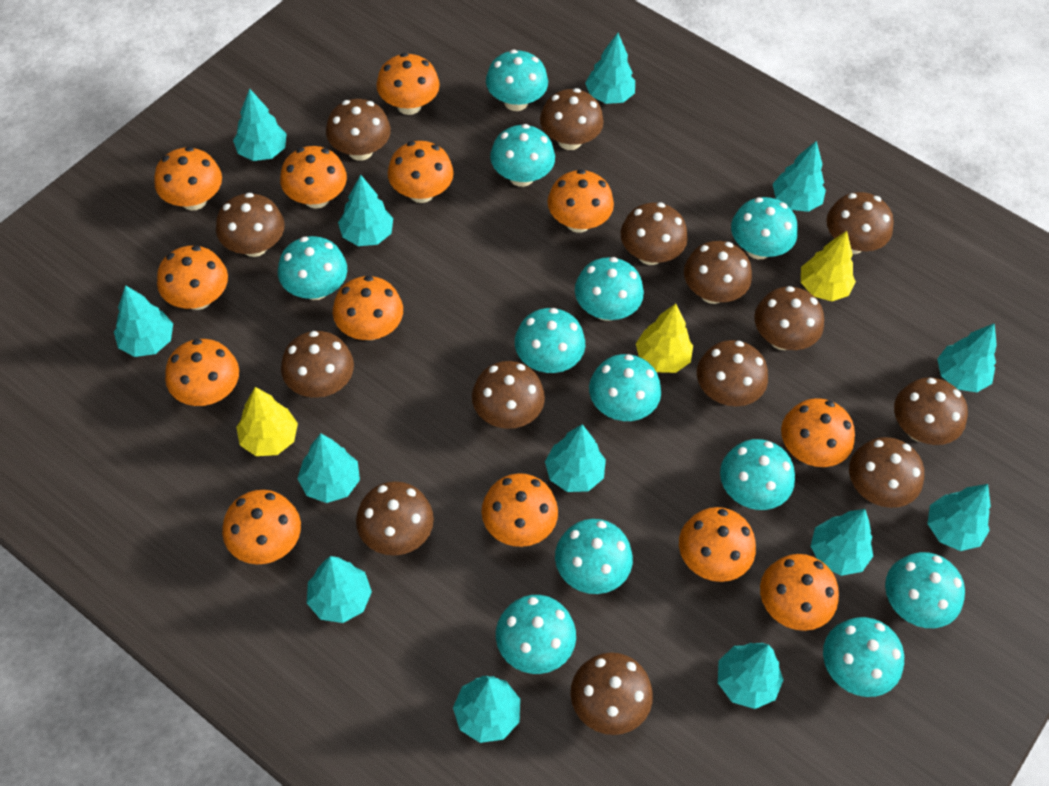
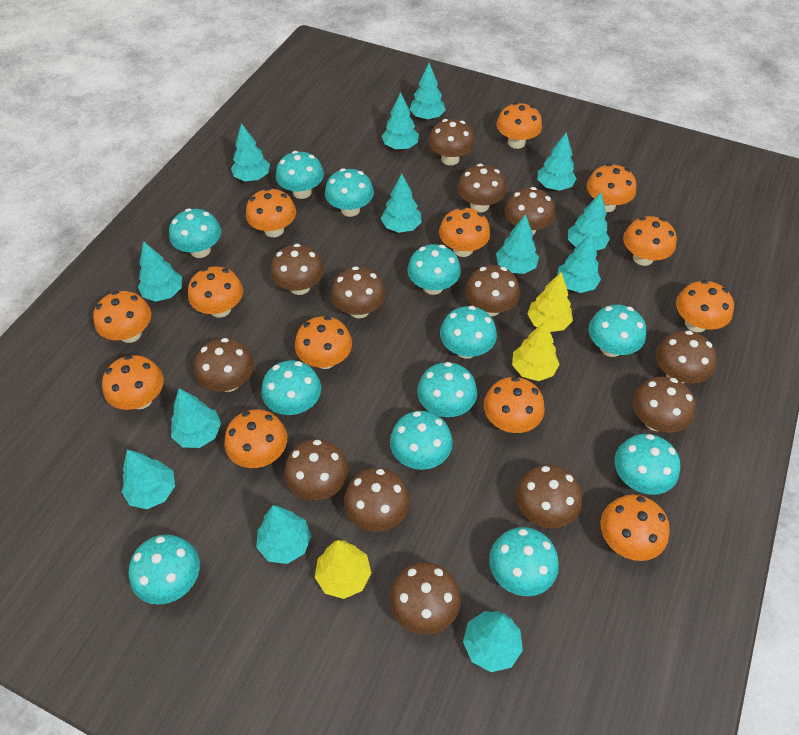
brown mushroom: [216,193,285,257] [281,331,354,398] [326,99,391,161] [356,481,434,555] [472,361,545,429] [540,88,604,150] [571,653,653,735] [621,202,688,265] [684,241,752,304] [697,340,768,406] [754,286,824,350] [827,192,894,254] [849,437,924,508] [894,377,968,445] = 14 -> [195,338,254,392] [271,244,324,295] [284,439,349,501] [331,266,386,318] [344,468,410,532] [390,562,461,635] [428,119,475,165] [457,164,506,212] [465,265,520,316] [505,187,555,235] [516,465,582,528] [633,377,695,433] [656,330,717,383] = 13

